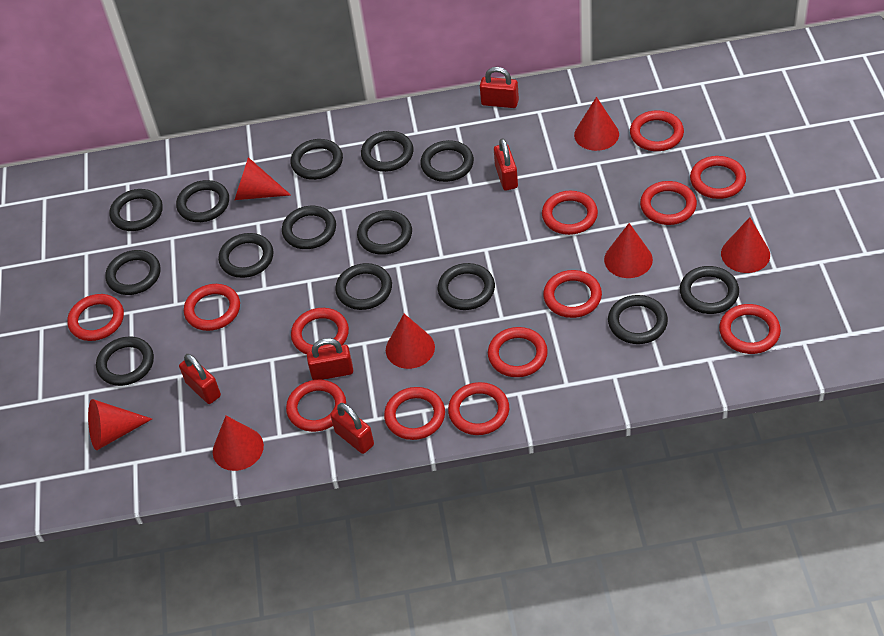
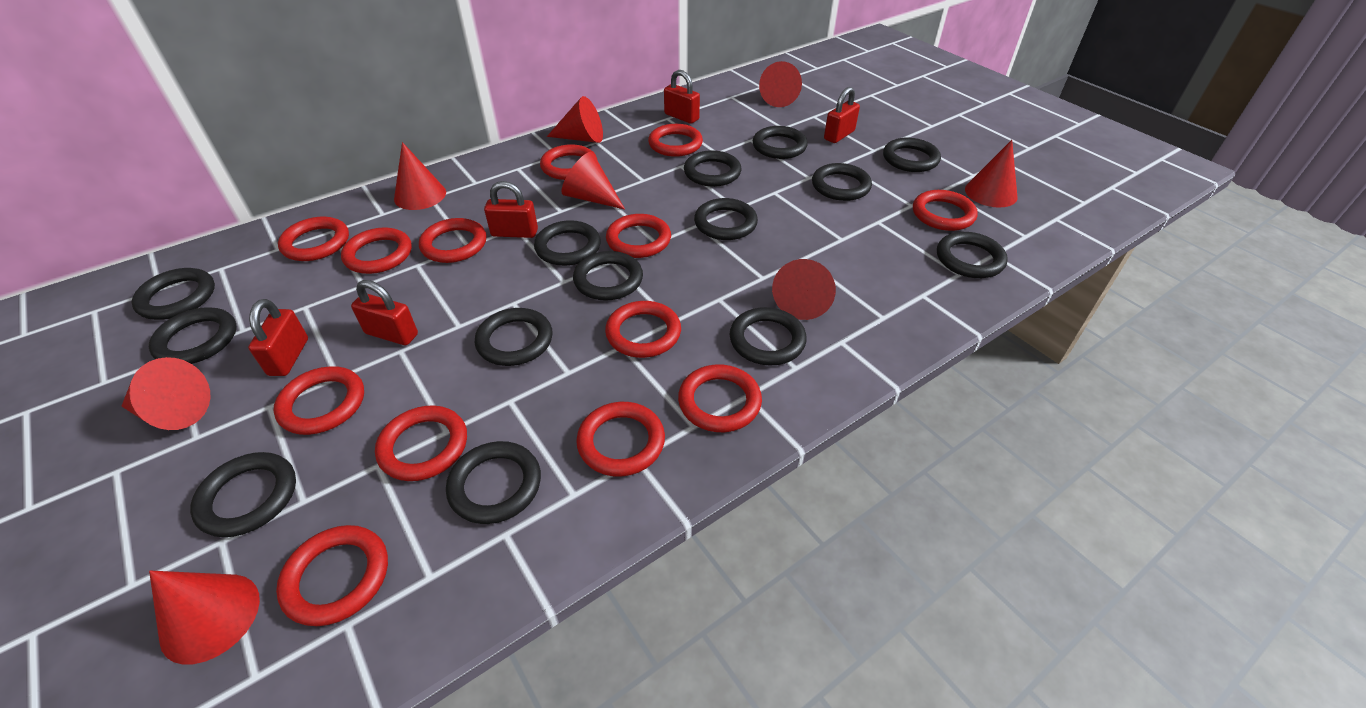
red cone: [88,399,152,450] [213,416,264,471] [235,157,291,200] [386,314,435,369] [574,97,619,151] [604,223,653,278] [721,217,770,273] = 7 -> [121,357,210,430] [149,571,260,665] [394,142,446,210] [547,96,603,143] [561,152,625,209] [759,61,802,107] [772,259,836,320] [965,140,1017,208] = 8

